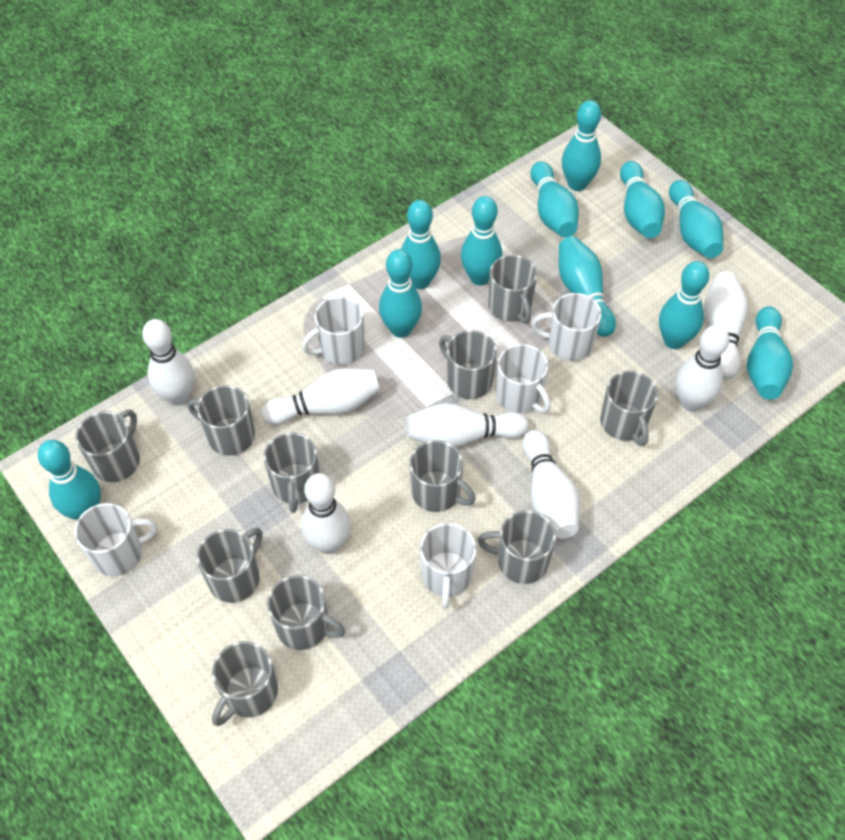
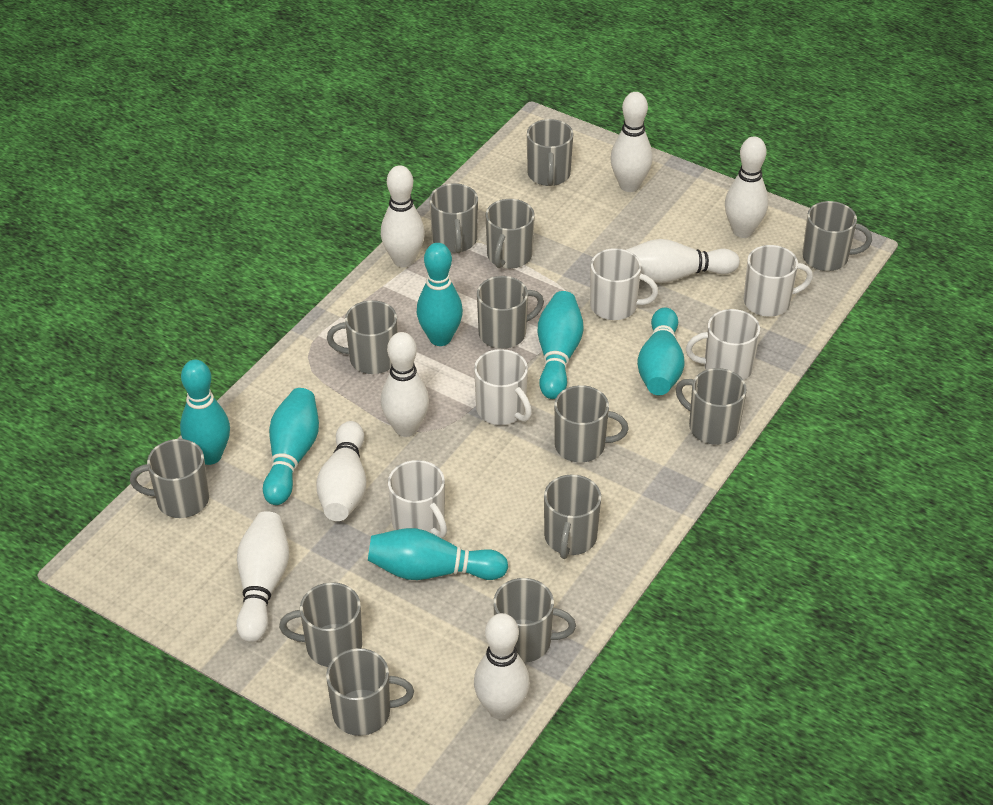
grey mug: [75,410,140,482] [188,385,255,456] [196,528,263,603] [212,641,278,726] [263,432,319,513] [267,575,345,650] [409,440,476,512] [439,330,497,399] [478,510,556,584] [488,255,538,324] [600,371,658,446] = 11 -> [130,439,209,518] [279,582,362,667] [326,648,414,736] [327,300,397,374] [430,183,478,253] [477,276,544,349] [486,199,535,269] [493,578,576,663] [527,119,573,186] [544,474,601,559] [554,385,629,462] [676,368,747,445] [802,201,872,271] = 13
turquoise bowling pin: [38,440,101,520] [379,249,422,338] [401,200,441,289] [461,196,502,285] [530,161,579,237] [559,236,616,337] [562,100,601,191] [620,161,665,238] [659,261,709,349] [669,180,723,258] [747,306,793,399] = 11 -> [180,360,230,465] [263,388,319,505] [368,528,508,580] [417,243,463,346] [538,291,584,399] [637,307,685,395] = 6
white bowling pin: [142,319,194,406] [261,368,380,425] [301,473,351,554] [407,403,529,447] [522,430,580,539] [676,325,730,411] [704,271,748,379] = 7 -> [236,511,289,643] [316,421,366,521] [380,332,429,437] [381,165,425,268] [474,613,530,720] [610,92,653,192] [626,239,740,283] [725,136,768,238] = 8

